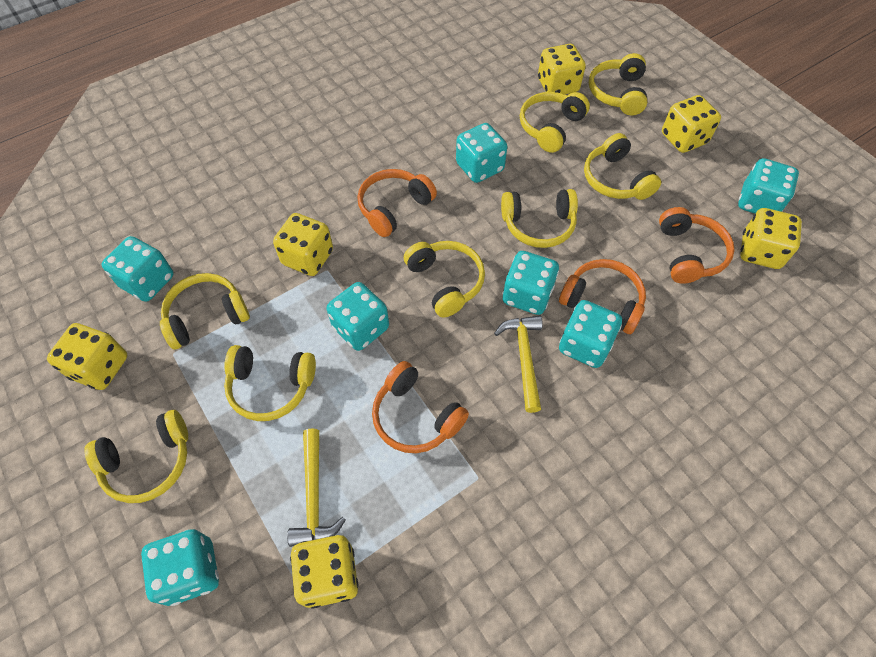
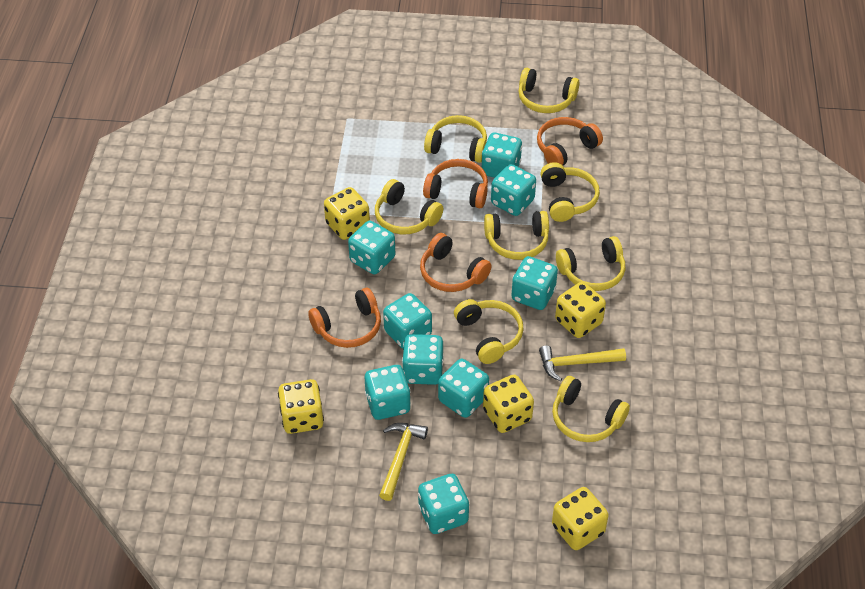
turquoise dice: [102,236,174,302] [141,529,219,606] [326,282,389,351] [456,123,507,183] [503,251,559,315] [559,300,622,368] [738,158,799,214] = 7 -> [348,221,395,274] [365,365,411,420] [383,293,432,349] [402,334,444,385] [418,474,469,534] [438,359,489,418] [482,133,522,178] [491,164,536,216] [511,256,558,310] = 9
yellow dice: [47,323,127,390] [273,213,333,276] [290,535,359,609] [538,44,586,94] [662,95,721,153] [740,208,802,269] = 6 -> [278,379,324,434] [324,187,370,240] [483,375,534,433] [552,487,609,550] [555,282,606,338] = 5

